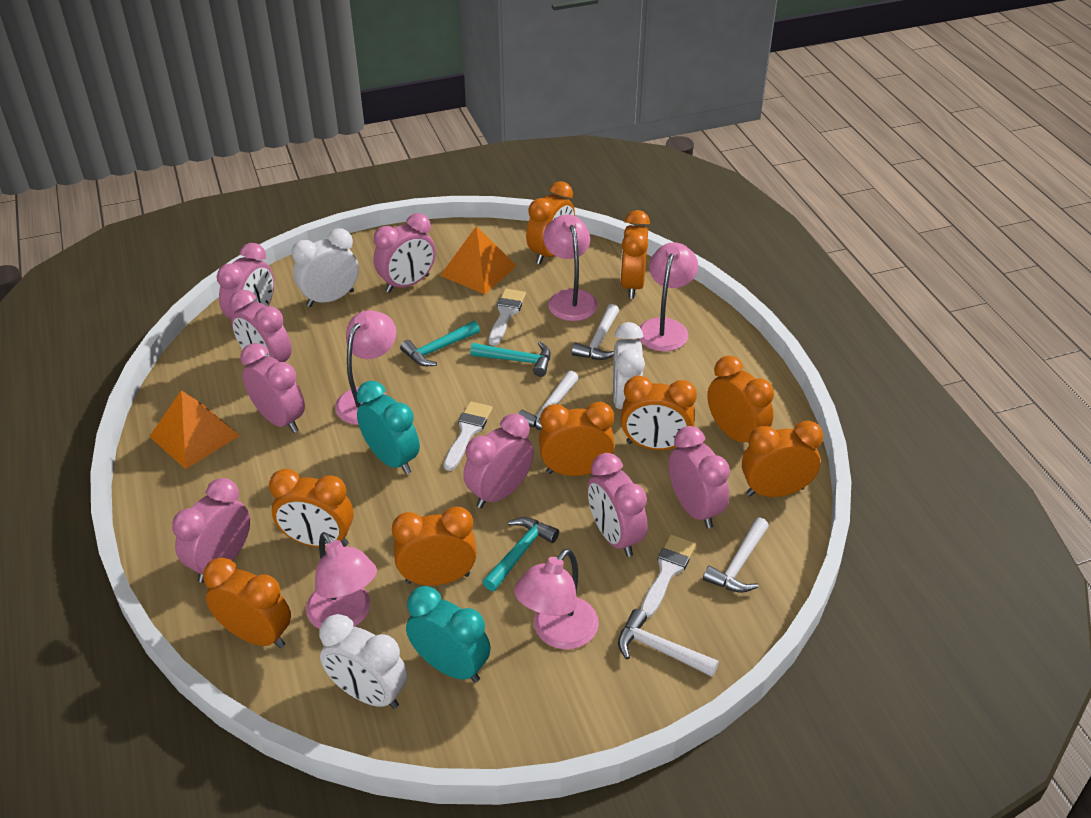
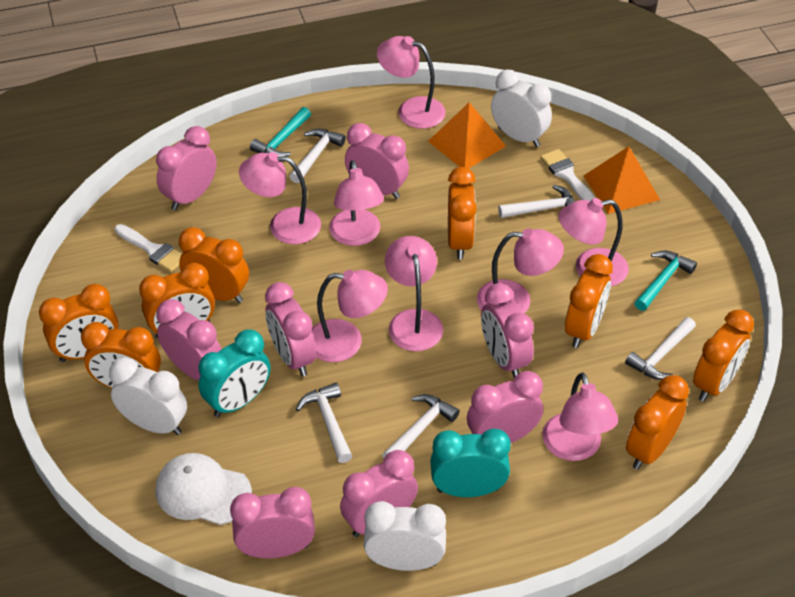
orange clock: [203,557,291,648] [269,469,354,547] [392,507,477,585] [526,181,575,264] [539,402,615,476] [620,210,650,299] [621,375,697,450] [707,356,774,443] [742,421,823,497] = 9 -> [39,284,119,362] [81,322,161,388] [139,263,215,339] [179,227,249,303] [448,167,477,260] [565,254,613,348] [626,375,689,470] [693,310,754,402] = 8
pink lamp: [306,532,377,629] [335,310,397,425] [514,548,599,649] [543,215,598,321] [639,242,698,351] = 5 -> [239,152,321,244] [312,270,388,362] [329,160,384,246] [377,36,446,128] [385,236,443,351] [477,228,564,314] [542,372,618,461] [559,198,629,286] = 8
turquoise hammer: [400,321,480,366] [470,342,550,377] [483,517,559,591] = 3 -> [250,107,311,157] [635,251,697,311] = 2
white brush: [444,401,493,471] [489,289,526,346] [641,534,696,618] = 3 -> [115,224,182,272] [540,149,595,201] = 2
white cap: none = 0 -> [156,453,252,525] = 1
white hammer: [518,371,579,430] [572,304,619,360] [618,609,719,677] [703,517,769,593] = 4 -> [289,129,346,183] [296,382,352,463] [382,394,460,458] [498,185,575,218] [625,317,696,380] = 5

